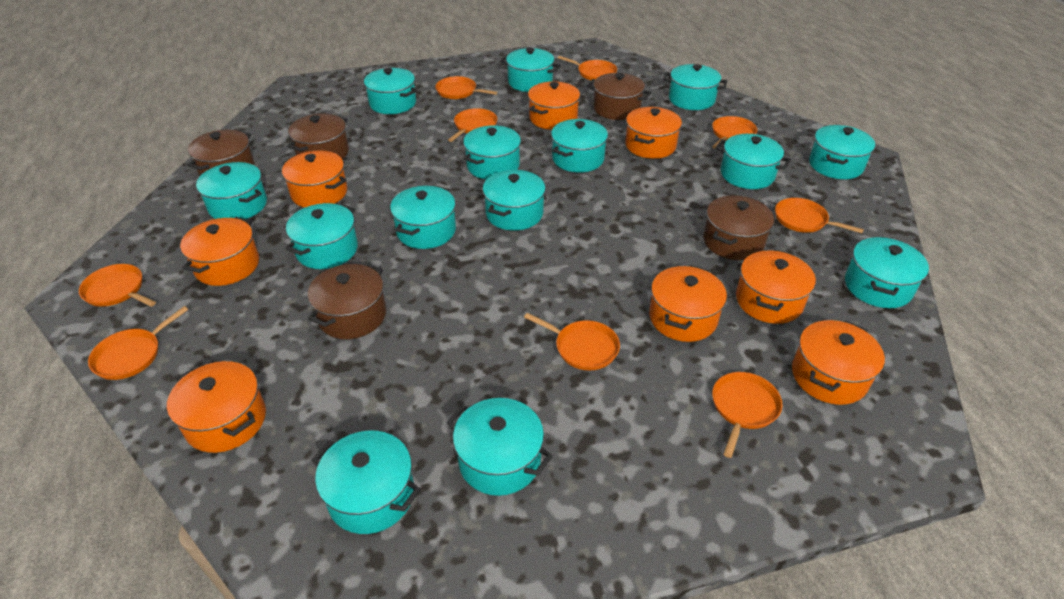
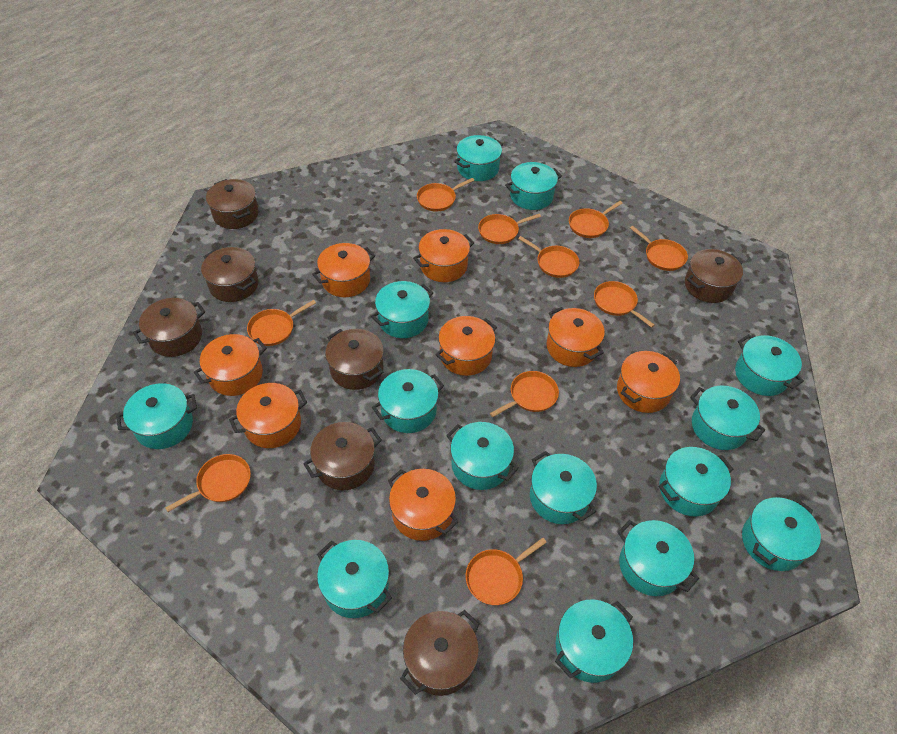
brown pot: [187,130,255,176] [287,114,349,159] [308,263,386,339] [587,73,651,120] [703,195,774,260] = 5 -> [133,298,205,357] [201,247,259,302] [206,179,259,229] [303,422,382,490] [325,329,384,390] [400,610,480,696] [685,249,743,303] = 7
orange pan: [79,264,156,307] [88,306,188,380] [435,76,497,99] [448,108,497,142] [524,313,620,371] [558,56,617,80] [712,116,757,149] [712,372,782,458] [775,198,864,233] = 9 -> [165,454,251,512] [247,300,316,346] [417,178,474,211] [466,538,547,605] [478,214,541,244] [490,371,559,417] [518,236,579,278] [569,201,623,238] [594,281,655,328] [630,226,688,271] = 10

